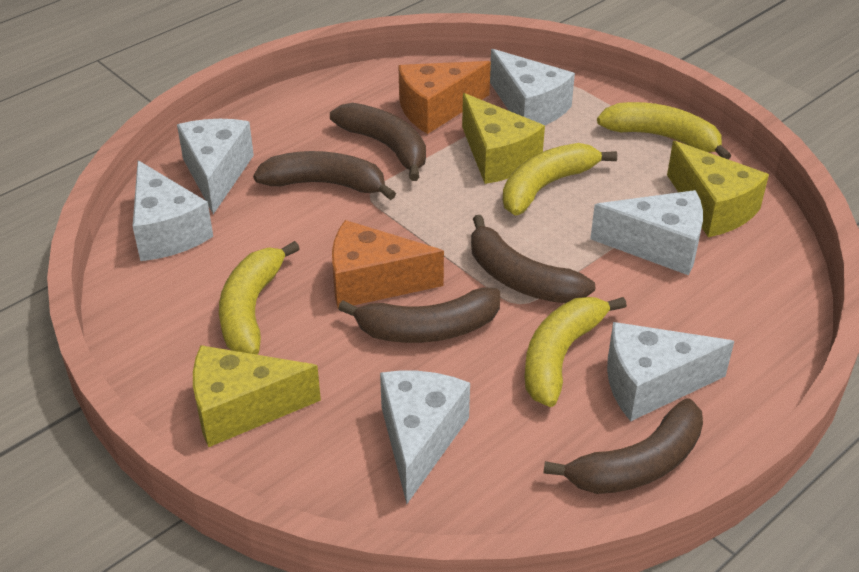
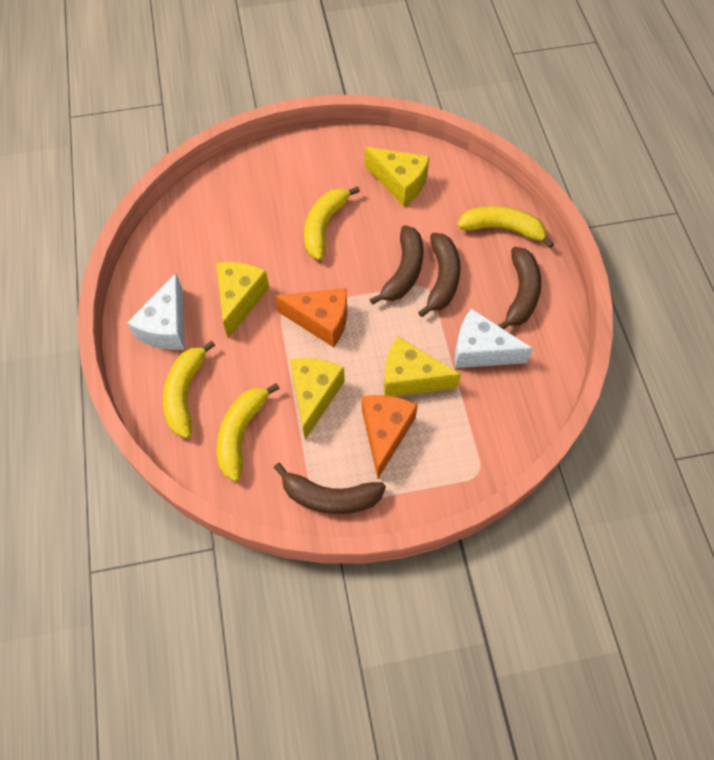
brown banana: [253,151,396,200] [330,103,426,181] [338,288,500,343] [471,215,595,303] [543,399,703,494] = 5 -> [274,463,386,514] [370,225,424,305] [418,233,461,317] [498,247,541,329] = 4
white cheese: [133,160,213,261] [177,119,254,214] [380,371,470,504] [490,49,575,125] [590,190,703,275] [607,322,734,421] = 6 -> [127,273,184,350] [454,309,533,368] = 2
yellow cheese: [193,345,321,447] [462,93,545,184] [667,141,769,237] = 3 -> [216,262,269,338] [290,358,345,440] [365,147,430,207] [384,337,461,396] = 4

